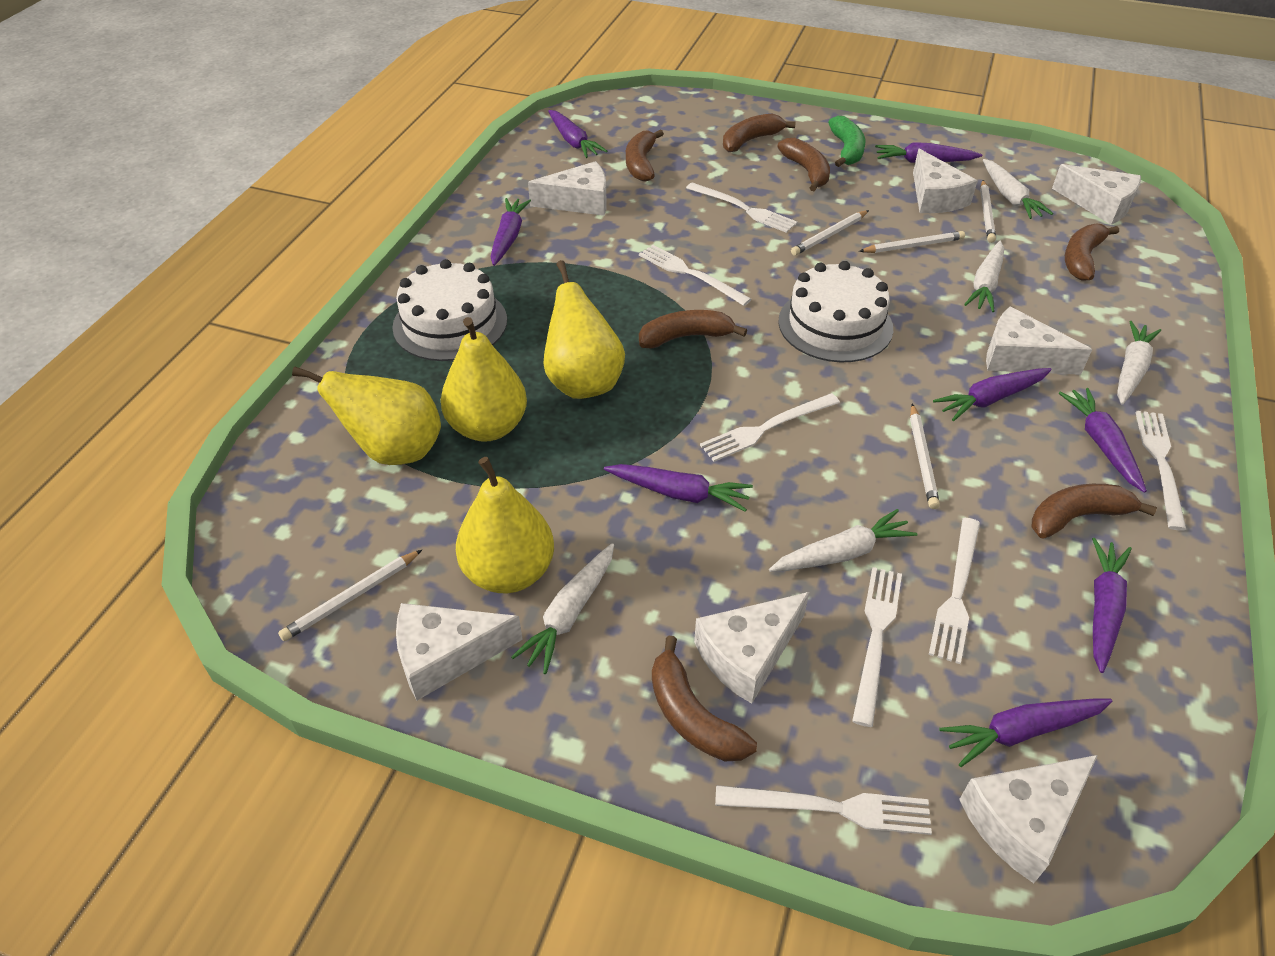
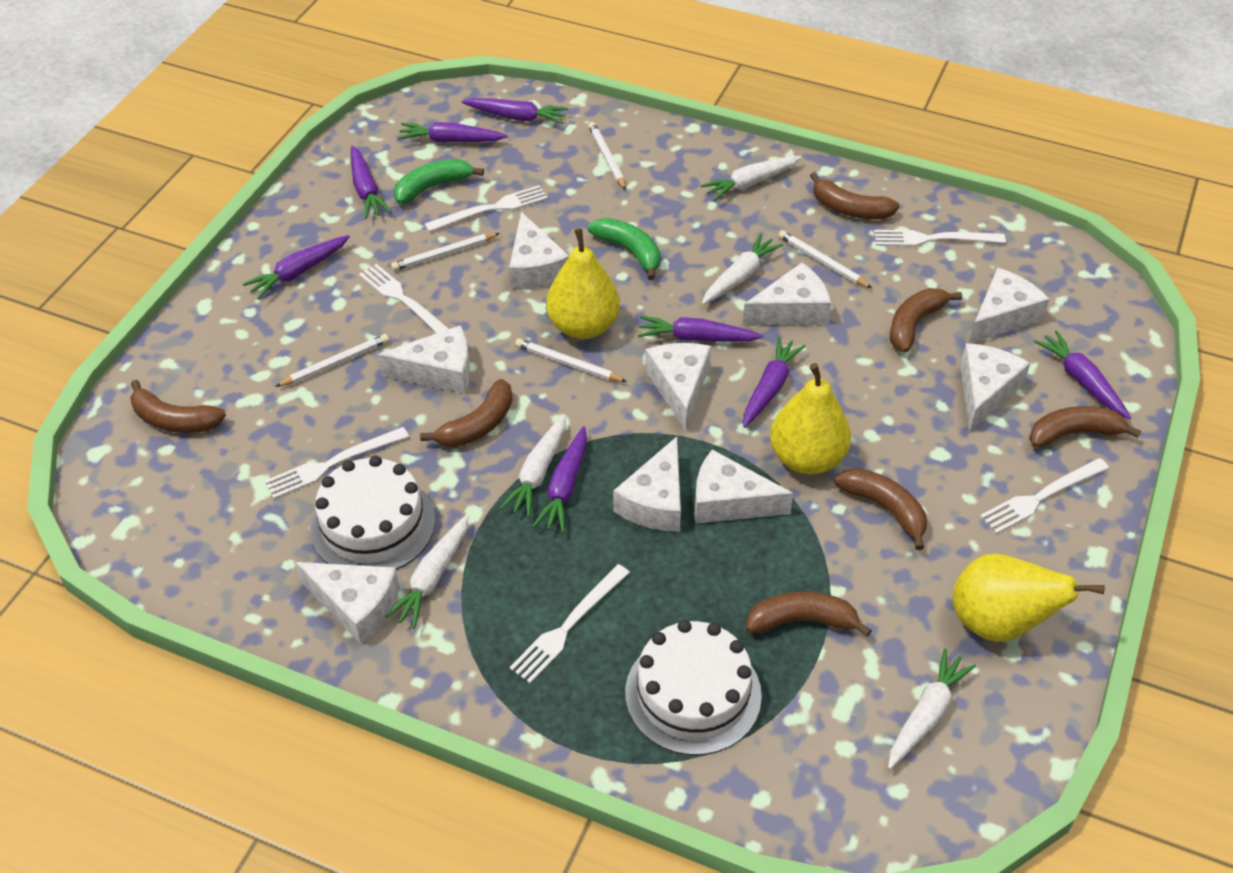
green banana: [828,116,865,167] = 1 -> [394,159,484,204] [588,218,661,280] = 2
white cheese: [396,603,523,700] [528,161,607,216] [694,592,809,704] [913,149,977,213] [959,755,1098,883] [986,307,1092,375] [1052,164,1141,225] = 7 -> [295,562,400,644] [378,325,470,394] [509,212,569,289] [613,437,681,532] [645,343,711,431] [695,450,793,523] [743,263,831,325] [960,343,1030,431] [969,267,1049,344] = 9
white fork: [639,245,752,306] [686,182,797,233] [700,393,840,462] [715,785,932,835] [852,567,902,727] [929,518,980,664] [1135,411,1187,531] = 7 -> [265,427,409,499] [359,264,449,333] [425,185,548,232] [509,564,630,683] [874,230,1006,246] [980,458,1109,534] = 6
yellow pear: [292,366,441,465] [441,317,527,442] [456,457,554,593] [544,260,625,399] = 4 -> [546,228,620,339] [770,363,851,474] [953,554,1105,642] = 3

